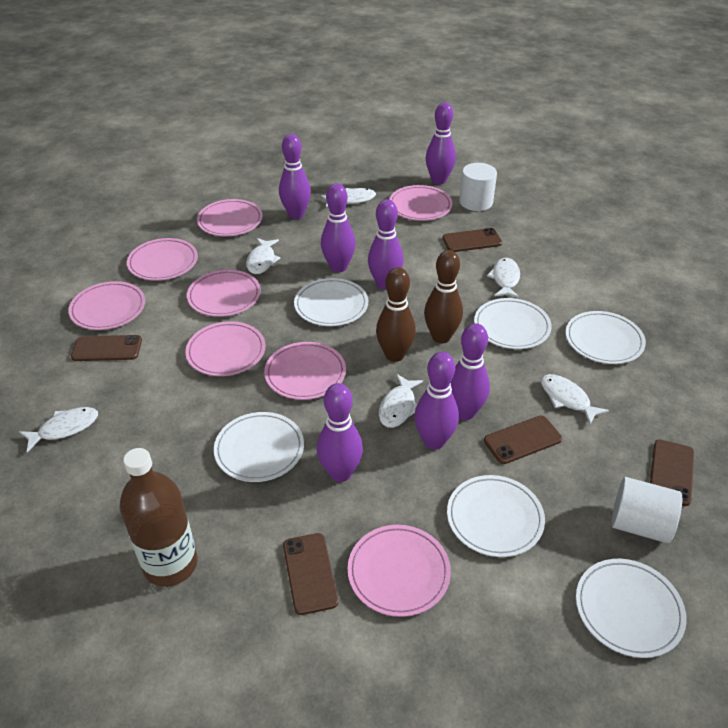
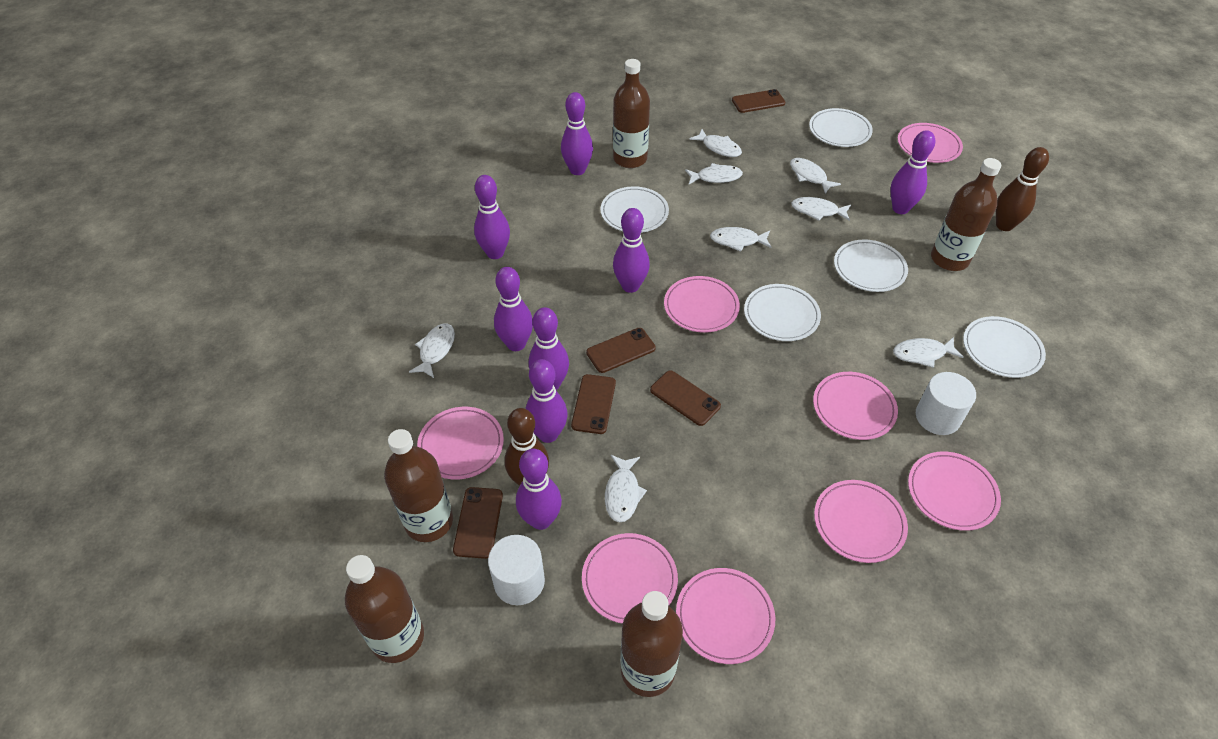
brown bottle: [120,448,198,587] = 1 -> [345,555,424,663] [384,429,453,542] [613,59,650,168] [620,591,683,697] [931,158,1001,271] = 5
purple bowling pin: [279,134,311,219] [317,383,363,482] [321,183,356,273] [368,199,404,290] [414,352,459,450] [426,102,456,185] [450,323,490,420] = 7 -> [474,175,510,259] [494,267,533,351] [516,449,562,530] [525,359,568,443] [529,307,569,390] [561,92,593,175] [613,208,650,293] [890,130,935,214] = 8
white fish: [19,407,98,452] [246,238,280,274] [321,188,376,207] [379,374,423,428] [487,258,520,298] [541,374,609,425] = 6 -> [409,324,455,378] [605,455,647,523] [685,163,743,184] [689,129,742,157] [710,227,771,252] [790,158,841,194] [792,197,851,221] [893,337,964,368] = 8
white plate: [214,412,304,482] [294,278,368,326] [447,475,545,557] [474,298,552,349] [566,311,646,364] [576,559,687,658] = 6 -> [600,186,669,233] [744,284,821,341] [809,108,873,147] [834,239,908,292] [963,316,1046,378] = 5

